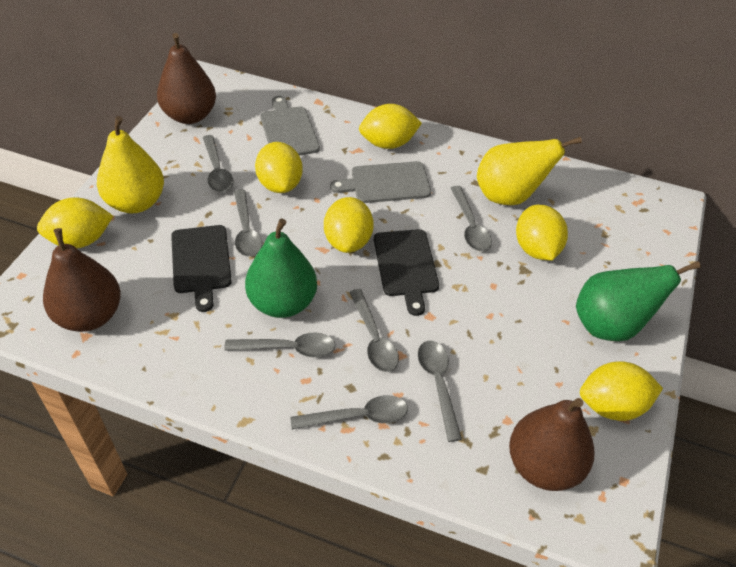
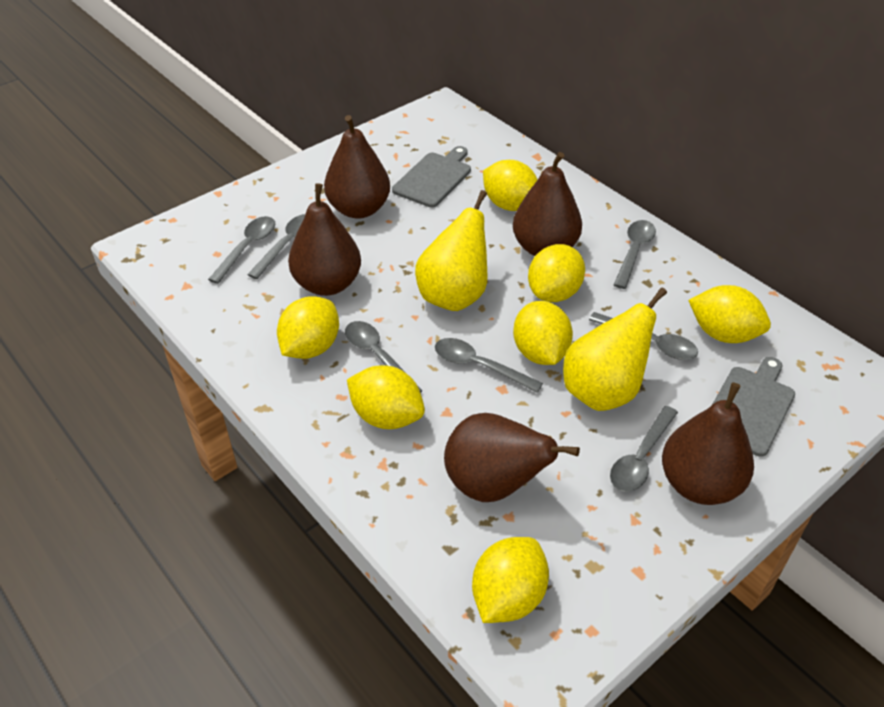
black cutting board: [171,225,232,312] [374,229,439,316] = 2 -> none = 0
brown pear: [43,228,121,332] [157,33,216,124] [509,398,595,491] = 3 -> [288,183,361,296] [324,115,390,219] [444,413,580,502] [513,152,582,256] [662,383,754,505] = 5
green pear: [245,218,317,318] [576,261,701,341] = 2 -> none = 0
yellow lemon: [37,197,113,248] [255,142,303,193] [324,197,374,253] [359,104,422,149] [516,205,568,260] [580,361,663,421] = 6 -> [277,297,339,359] [347,365,425,429] [472,537,549,623] [483,160,538,211] [513,301,573,365] [528,244,585,302] [688,285,771,343] = 7

